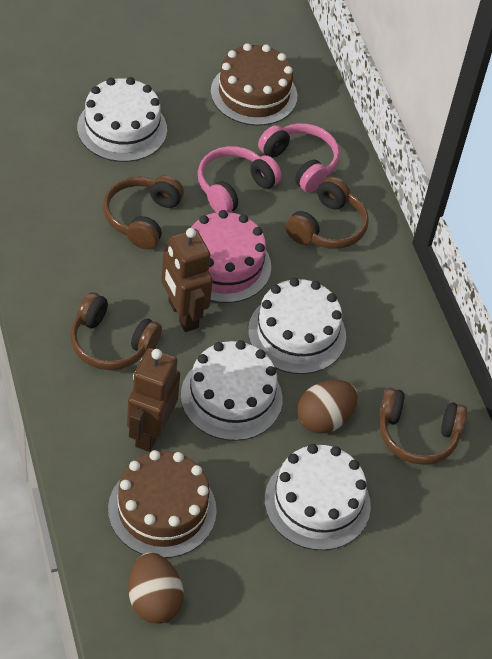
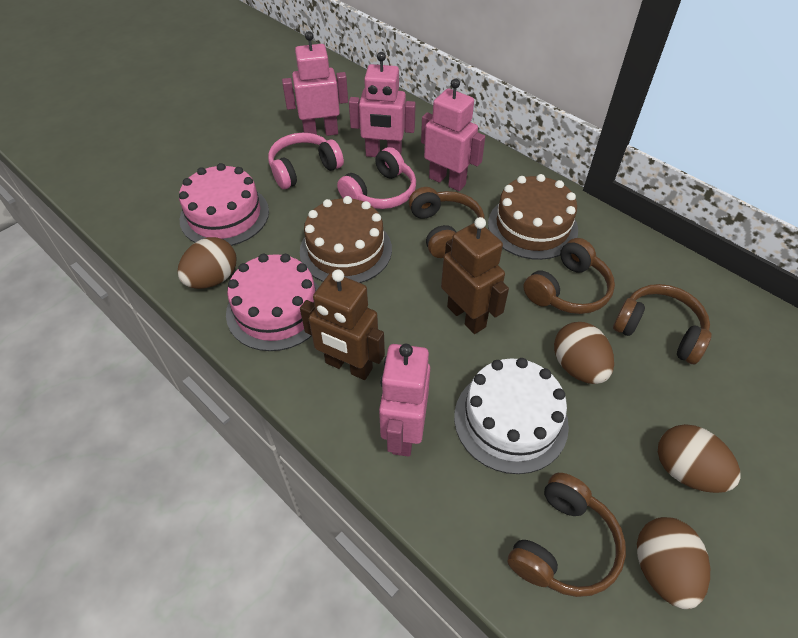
brown egg: [128,552,184,624] [297,380,358,434] = 2 -> [178,237,236,289] [554,322,614,384] [637,517,710,609] [658,424,741,493] = 4
pink cake: [191,210,271,303] = 1 -> [179,163,269,246] [226,254,319,351] = 2
pink robot: none = 0 -> [282,31,348,136] [349,52,416,157] [379,344,430,457] [421,79,485,191] = 4
white cake: [77,77,167,162] [181,340,282,441] [248,278,346,374] [265,444,371,550] = 4 -> [454,358,569,474] = 1

